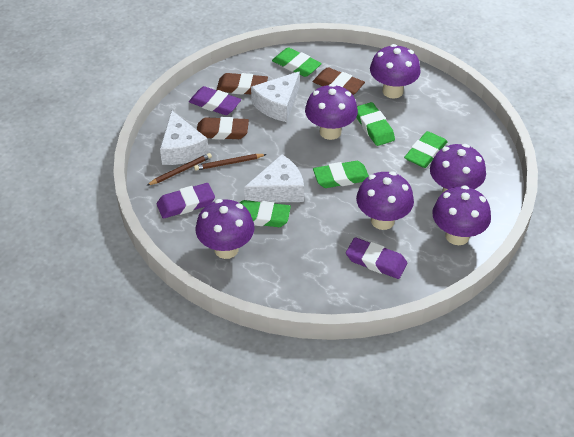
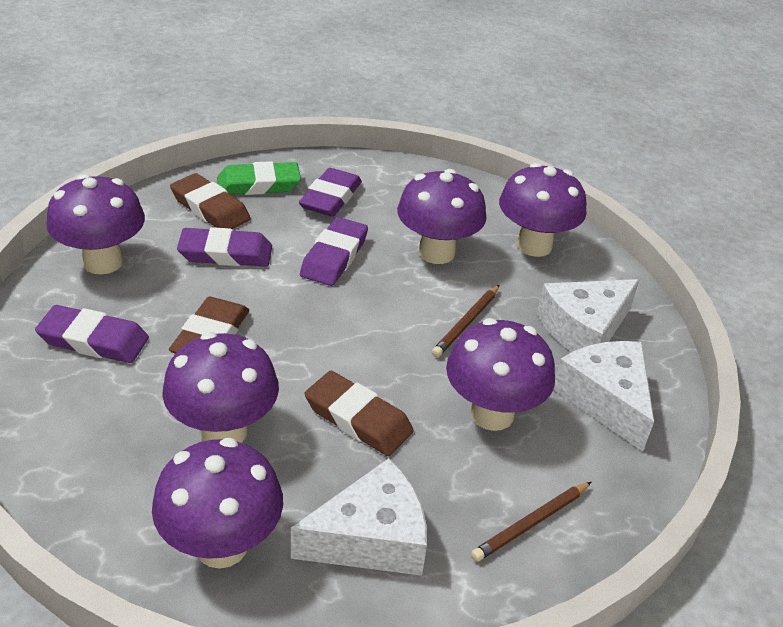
green eraser: [240,200,291,227] [272,47,322,77] [313,161,369,188] [356,102,395,146] [404,131,448,168] = 5 -> [217,161,301,195] = 1
purple eraser: [157,183,215,219] [189,86,241,115] [346,237,407,279] = 3 -> [35,305,149,363] [177,227,272,267] [299,168,362,217] [300,217,368,286] = 4

